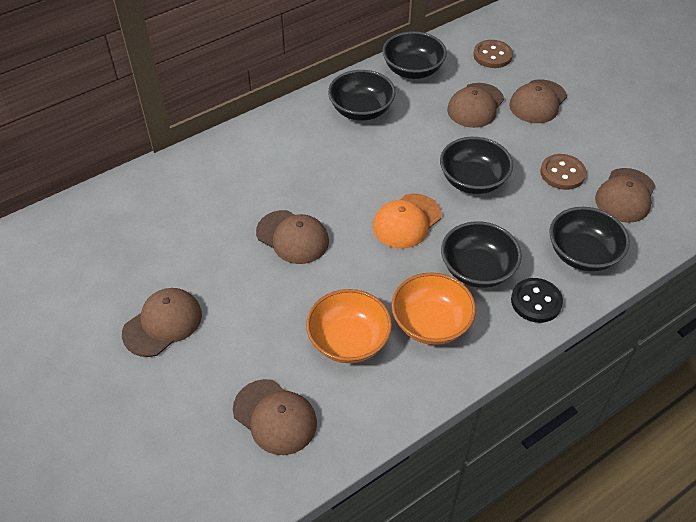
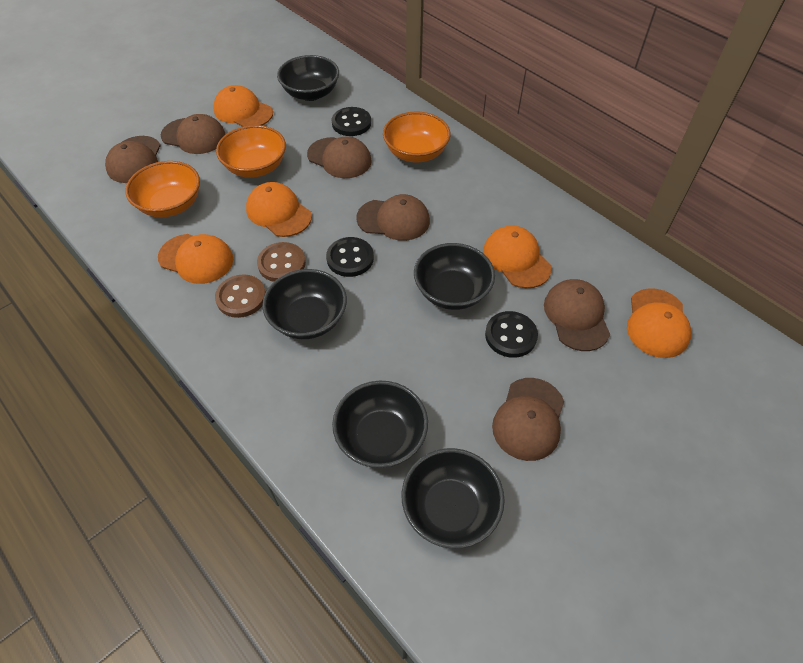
black button: [511,278,563,323] = 1 -> [326,237,374,277] [331,107,371,136] [485,311,538,358] = 3
orange bowl: [306,289,392,363] [391,273,476,345] = 2 -> [125,161,200,218] [216,125,286,178] [383,112,451,163] = 3
orange cap: [373,194,441,249] = 1 -> [158,234,233,284] [213,85,273,127] [246,182,312,237] [483,225,552,288] [627,288,691,358] = 5

